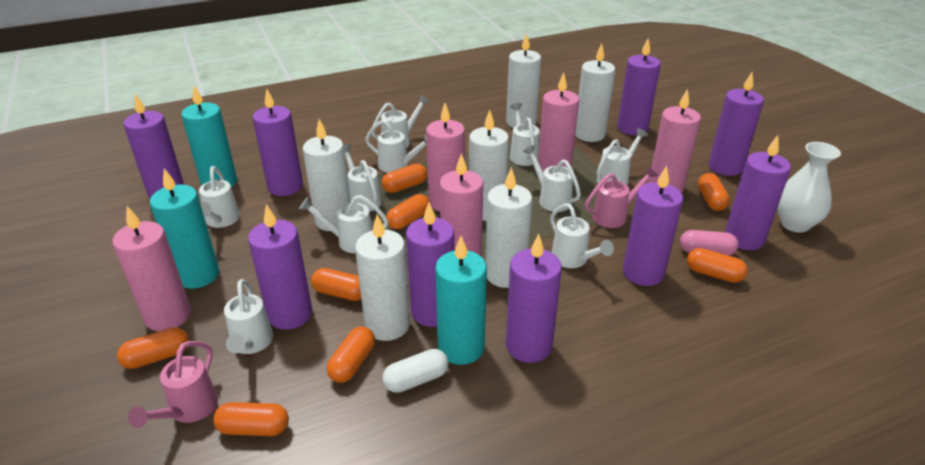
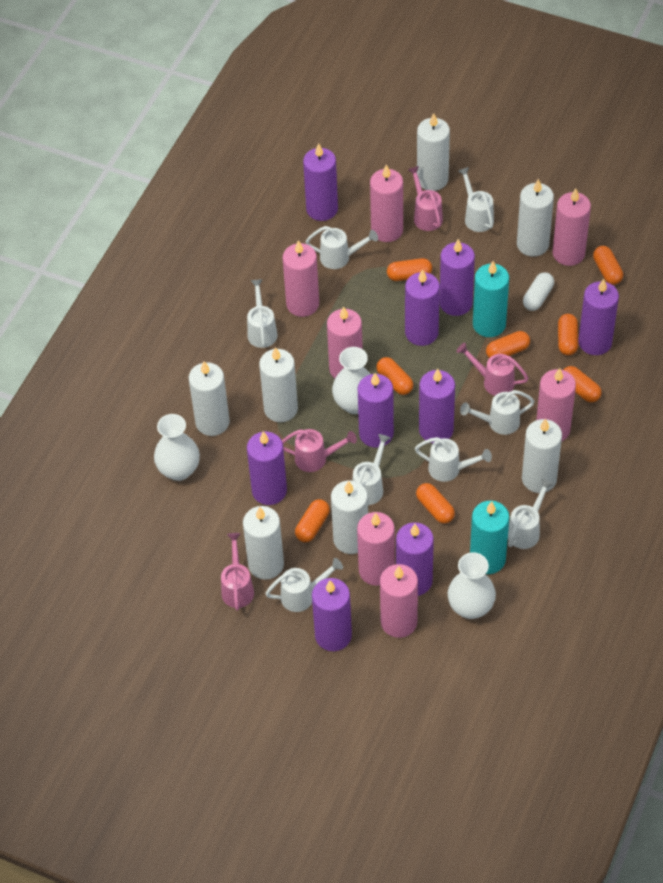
pink candle: [112,206,191,331] [426,103,465,211] [440,153,483,257] [538,73,579,173] [648,89,701,193] = 5 -> [283,240,319,317] [327,306,363,378] [357,512,395,586] [370,164,403,242] [380,564,418,638] [536,368,576,442] [553,188,591,266] = 7
pink capsule: [680,230,739,256] = 1 -> none = 0
pink watering can: [128,341,218,428] [585,166,658,228] = 2 -> [221,533,254,610] [282,429,357,472] [408,166,443,231] [457,343,528,396] = 4
turquoise candle: [150,168,219,289] [181,86,237,187] [435,236,487,365] = 3 -> [470,501,509,574] [473,261,509,337] = 2
white candle: [303,119,351,231] [355,215,410,341] [469,110,509,221] [485,167,532,288] [506,33,541,128] [575,44,615,142] = 6 -> [189,361,230,436] [243,506,284,580] [259,347,298,422] [331,480,368,554] [417,113,450,191] [517,179,554,257] [522,418,562,493] = 7
white vase: [777,142,841,233] = 1 -> [154,414,200,481] [332,347,370,414] [448,552,496,619] = 3
white watering can: [199,166,240,228] [224,279,273,354] [299,195,388,253] [344,144,382,212] [365,120,427,173] [372,95,430,148] [510,103,540,166] [523,145,581,212] [550,203,614,268] [597,128,648,186] = 10 -> [247,279,277,348] [265,558,343,612] [306,226,378,269] [352,434,391,505] [415,437,492,482] [458,167,494,232] [460,390,535,435] [508,478,553,549] = 8

